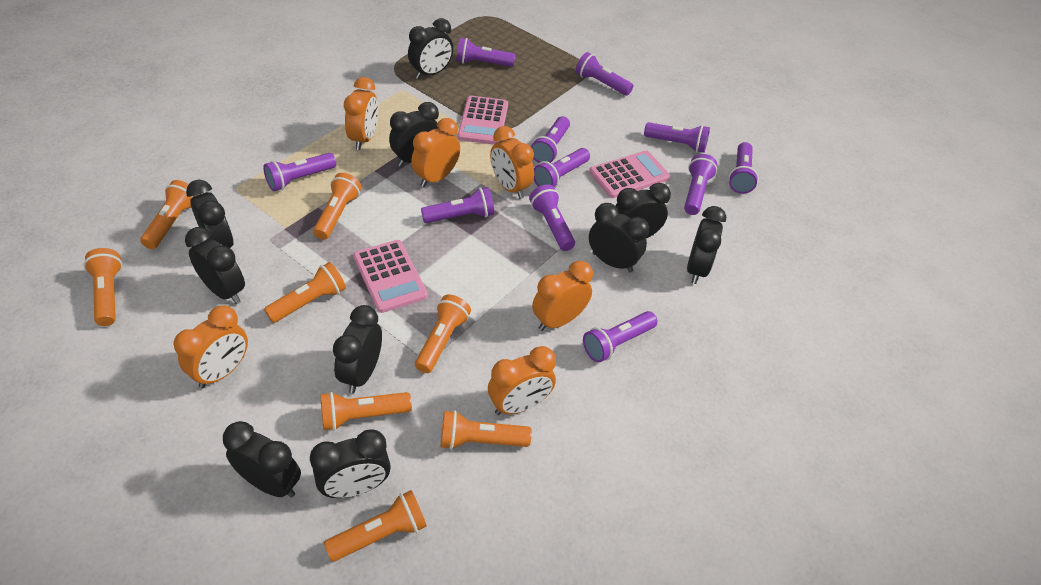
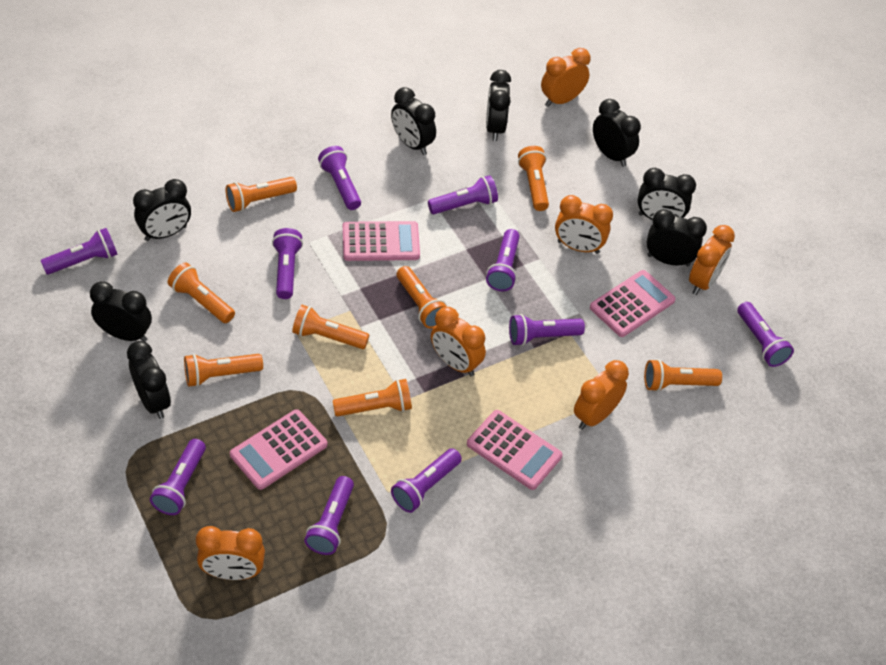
black clock: [185,227,245,304] [186,180,234,248] [223,421,301,498] [310,429,391,498] [333,305,382,393] [389,102,439,167] [408,18,453,79] [589,203,649,272] [615,183,671,238] [687,206,726,284] = 10 -> [90,281,152,342] [127,341,171,419] [133,179,191,241] [391,87,436,155] [486,70,511,141] [593,99,641,167] [638,168,696,220] [647,209,707,266] = 8
pink calculator: [353,240,428,313] [458,96,508,145] [589,150,670,198] = 3 -> [230,409,327,490] [343,221,420,261] [467,410,563,490] [590,270,676,337] = 4
purple flashlight: [263,153,336,191] [421,187,494,223] [456,38,516,67] [529,184,575,251] [531,116,570,163] [534,148,590,188] [576,52,633,96] [583,311,658,362] [644,122,710,153] [684,154,717,215] [728,142,758,194] = 11 -> [41,228,118,274] [150,439,206,515] [272,228,303,299] [304,476,354,555] [318,146,361,210] [391,448,462,513] [428,175,498,214] [486,229,520,291] [509,314,585,346] [737,302,794,367] = 10

